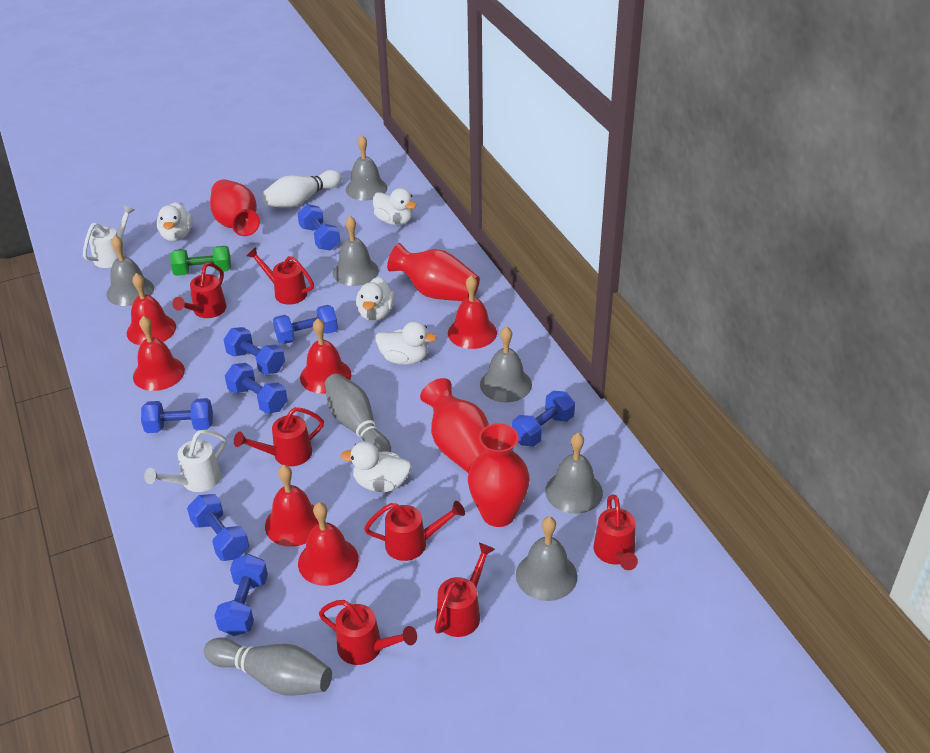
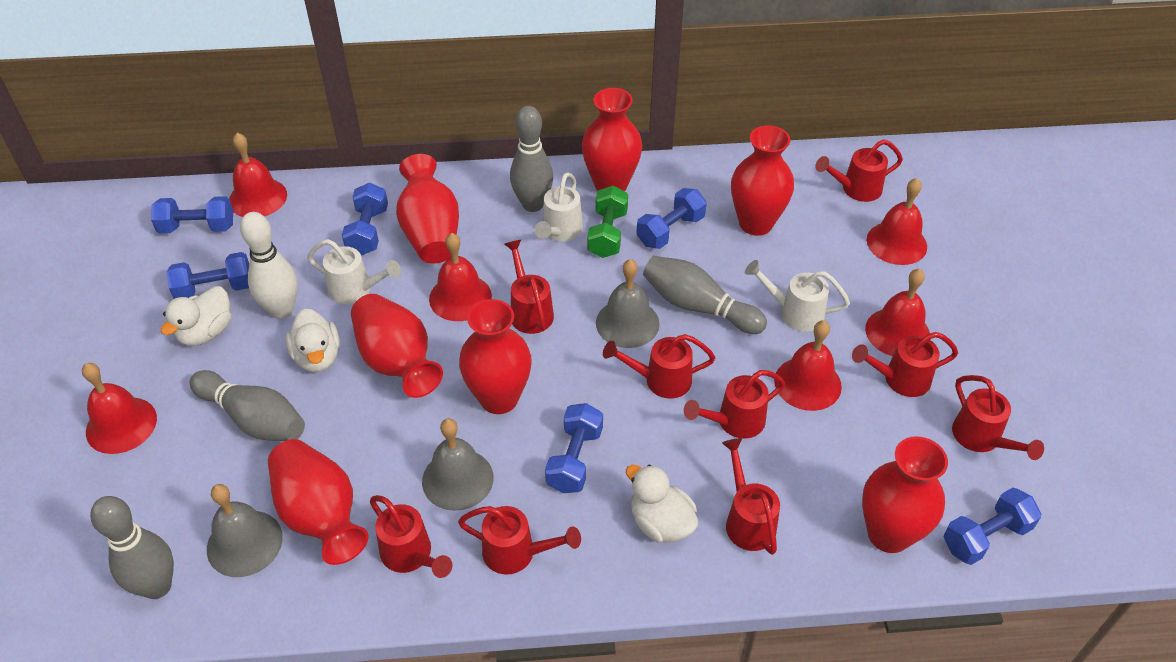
blue dumbbell: [141,398,213,433] [187,494,249,561] [214,554,268,636] [224,327,285,375] [225,363,287,414] [273,305,338,344] [297,204,340,250] [512,391,575,447] = 8 -> [151,196,233,233] [166,252,249,299] [342,183,388,255] [545,403,603,493] [636,188,707,249] [943,488,1041,565] = 6
grey bell: [106,235,154,306] [333,216,379,286] [346,135,388,201] [480,326,532,402] [516,517,578,601] [545,433,603,514] = 6 -> [207,484,283,577] [422,418,494,511] [596,259,660,348] = 3
grey bowling pin: [204,638,332,696] [325,374,391,452] = 2 -> [90,496,174,599] [190,370,305,441] [510,106,553,212] [643,256,767,334] = 4
red vase: [210,179,260,236] [387,243,480,301] [420,378,489,473] [468,424,530,527] = 4 -> [268,439,368,565] [351,294,443,398] [396,154,459,264] [459,299,532,414] [582,88,642,191] [731,125,794,236] [862,436,948,553] = 7
red watering can: [173,262,227,318] [234,407,324,466] [247,247,314,305] [319,600,417,665] [364,501,465,561] [434,543,495,637] [593,495,638,570] = 7 -> [370,495,452,578] [458,506,581,575] [505,240,554,334] [603,334,715,399] [684,370,785,439] [722,438,780,555] [815,139,903,202] [852,332,958,397] [952,375,1044,460] = 9
white duck: [157,202,193,241] [341,441,411,492] [356,277,395,321] [373,188,417,225] [376,321,437,365] = 5 -> [161,286,231,346] [285,309,340,372] [626,464,698,543] = 3
white watering can: [83,205,134,268] [144,430,226,492] = 2 -> [307,239,401,304] [535,172,583,241] [745,260,850,331] = 3

